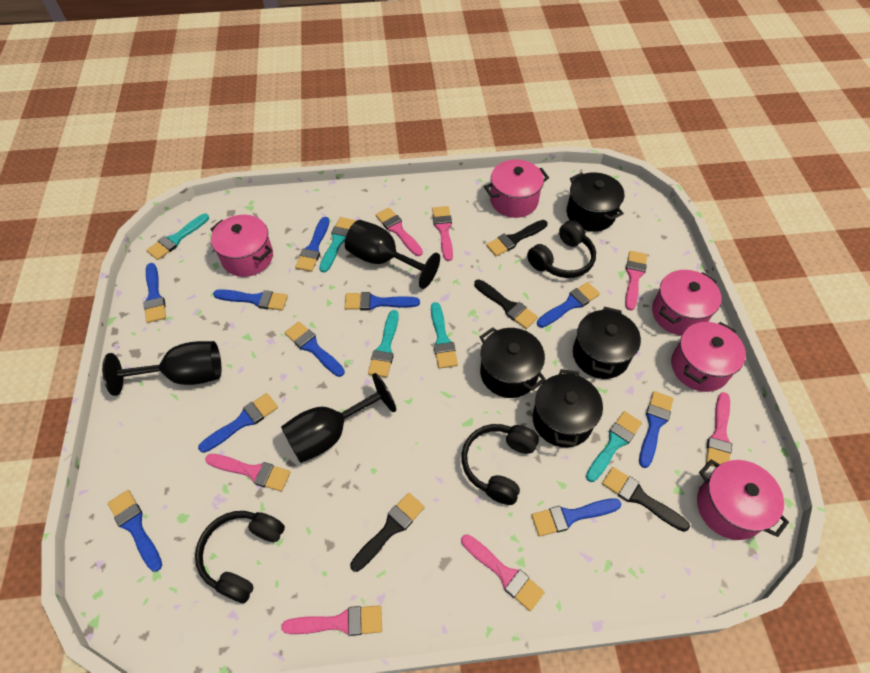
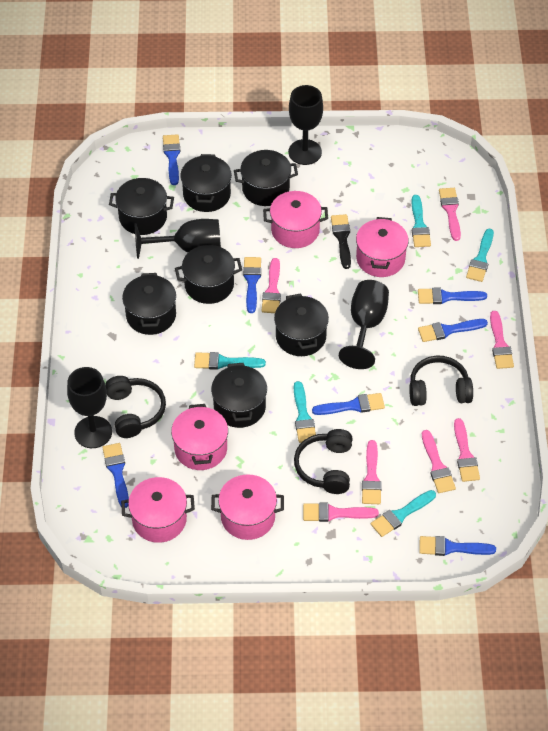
black brush: [350,493,425,572] [474,279,538,329] [486,220,548,256] [602,467,690,532] = 4 -> [331,214,351,269] = 1
black goblet: [102,341,221,396] [281,373,396,463] [345,220,440,289] = 3 -> [67,367,112,448] [135,219,221,259] [288,85,323,165] [339,280,389,369] = 4
black pot: [480,327,546,398] [533,369,603,447] [567,172,624,232] [573,307,641,379] = 4 -> [109,178,174,235] [122,273,176,335] [175,245,242,304] [180,154,232,212] [211,363,267,428] [234,150,298,206] [274,293,329,356] = 7
blue brush: [108,490,162,572] [143,263,166,323] [198,393,278,453] [213,289,288,310] [285,321,345,377] [295,217,329,272] [344,292,420,310] [532,498,621,536] [537,282,600,328] [639,391,673,468] = 10 -> [102,443,129,508] [163,134,180,185] [243,257,261,313] [312,393,385,415] [418,288,487,304] [418,319,488,342] [419,536,496,556] = 7

